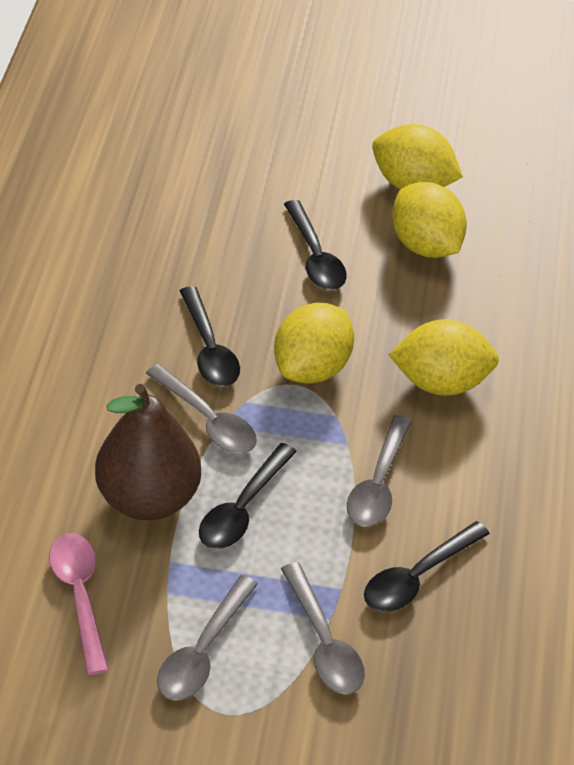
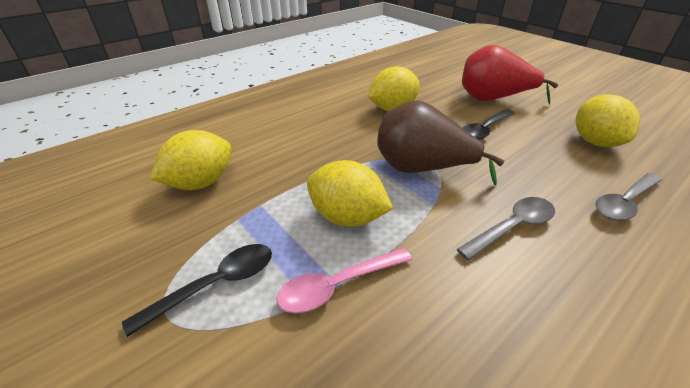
black spoon: [179,286,240,386] [199,443,297,549] [284,200,347,290] [364,521,490,612] = 4 -> [122,244,272,337] [463,109,515,140] = 2
grey spoon: [146,364,257,453] [157,575,258,701] [281,562,365,694] [347,415,412,527] = 4 -> [457,197,555,260] [595,173,662,221] = 2
red pear: none = 0 -> [462,45,558,105] = 1

